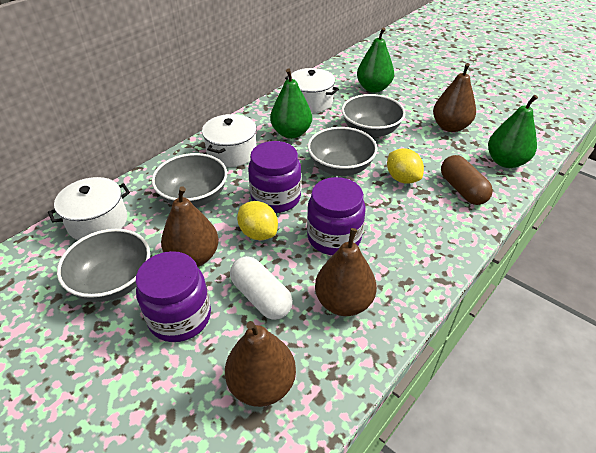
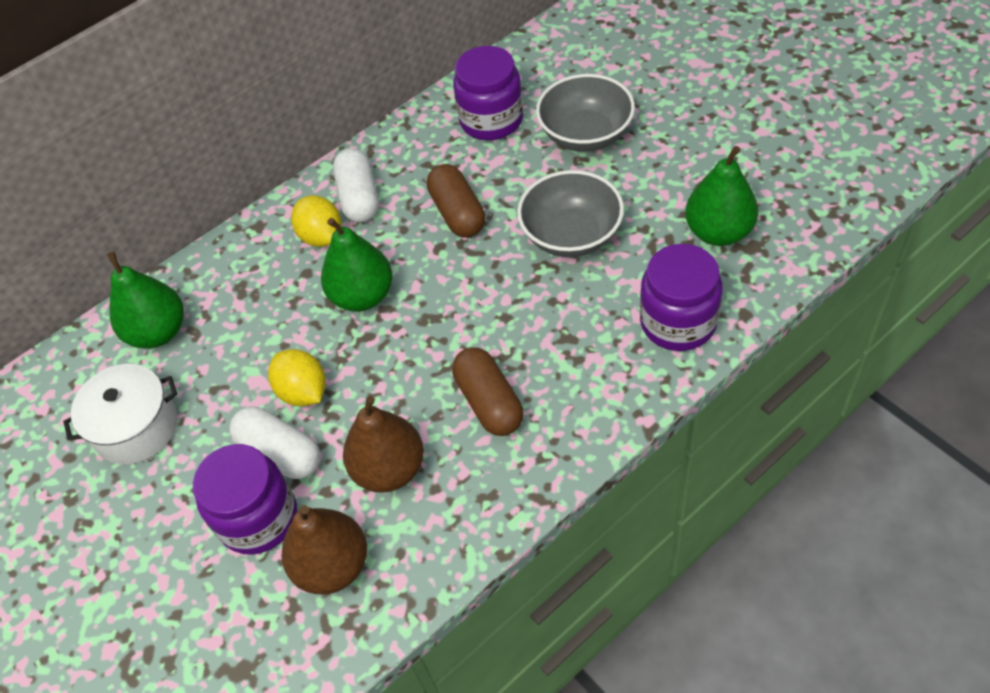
brown capsule: [441,155,493,205] = 1 -> [427,164,485,237] [452,347,523,436] = 2
brown pear: [161,186,219,267] [225,321,296,407] [315,228,377,316] [433,63,476,132] = 4 -> [281,505,367,594] [343,396,424,493] = 2
grey bowl: [57,229,150,302] [152,153,227,207] [308,127,378,176] [342,94,405,138] = 4 -> [517,170,624,257] [536,74,635,152] = 2
white capsule: [230,256,293,320] = 1 -> [230,406,320,479] [333,148,379,222] = 2
white pot: [48,177,130,240] [202,114,257,167] [285,68,339,113] = 3 -> [63,364,177,464] = 1

